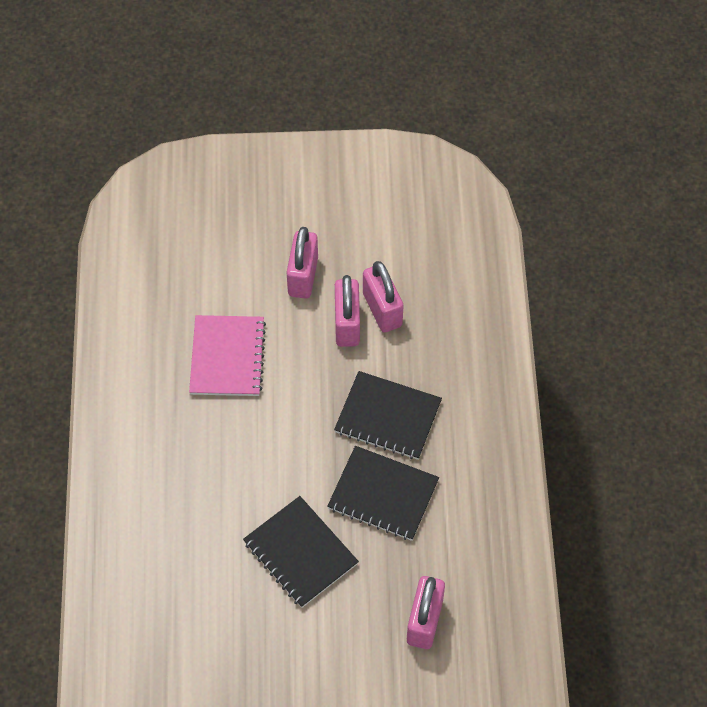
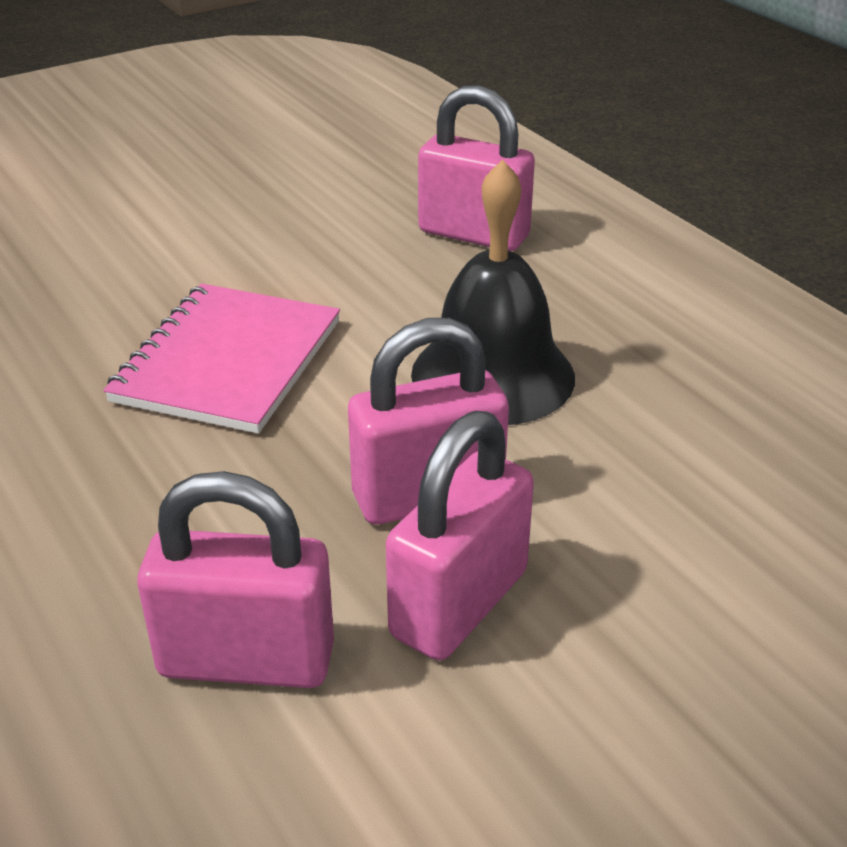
black bell: none = 0 -> [411,160,575,425] = 1
black notebook: [243,496,359,608] [327,446,439,541] [334,371,442,460] = 3 -> none = 0

